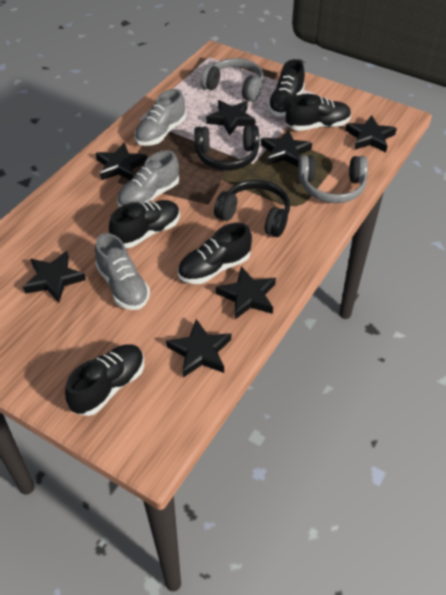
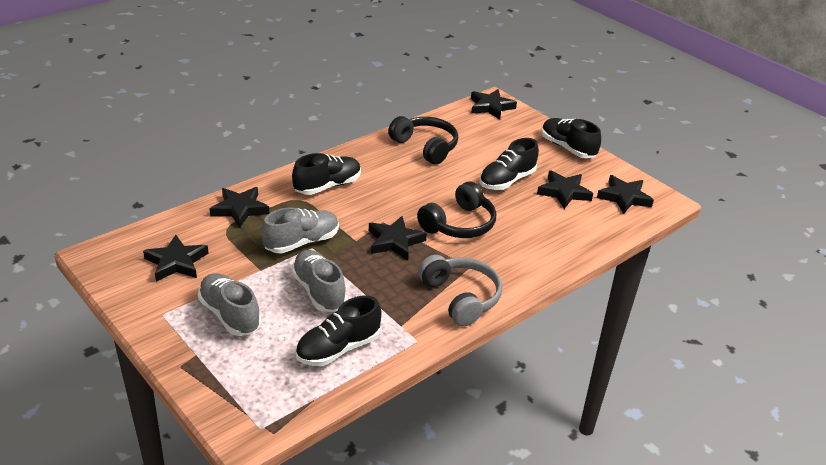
black shoe: [65,344,144,416] [109,200,180,248] [178,223,252,284] [268,59,305,116] [286,94,351,131] = 5 -> [292,153,361,195] [295,296,381,366] [480,138,539,190] [542,118,601,158] = 4
black star: [23,251,86,303] [96,142,148,180] [166,319,231,378] [206,100,256,136] [216,266,276,319] [261,130,312,167] [345,115,397,152] = 7 -> [143,235,209,282] [209,187,269,228] [369,216,427,260] [471,89,517,120] [537,170,593,209] [597,175,654,214] = 6
grey headphones: [201,58,264,102] [298,155,368,203] = 2 -> [418,255,502,326] = 1

